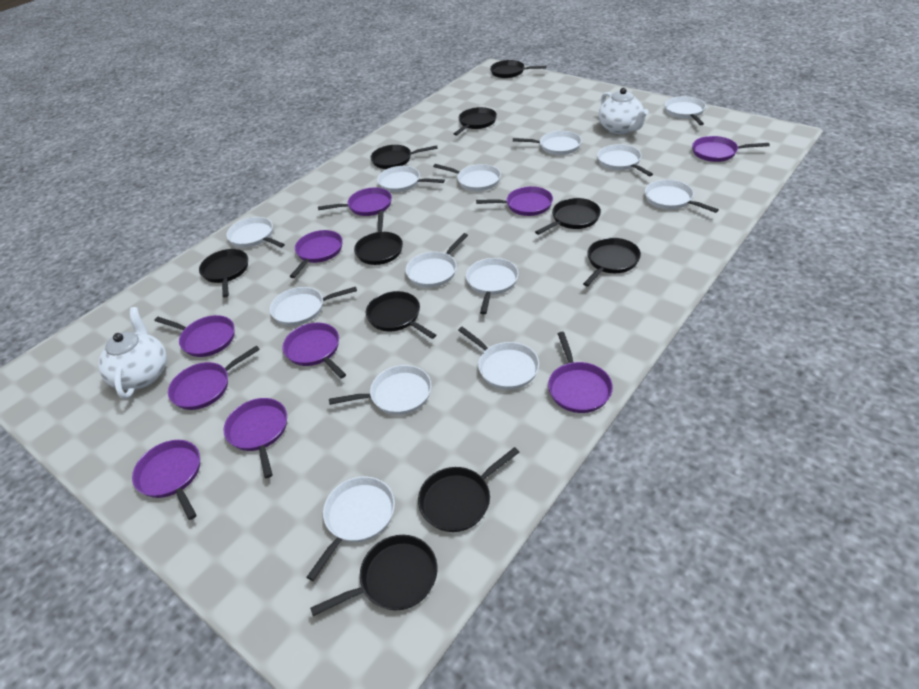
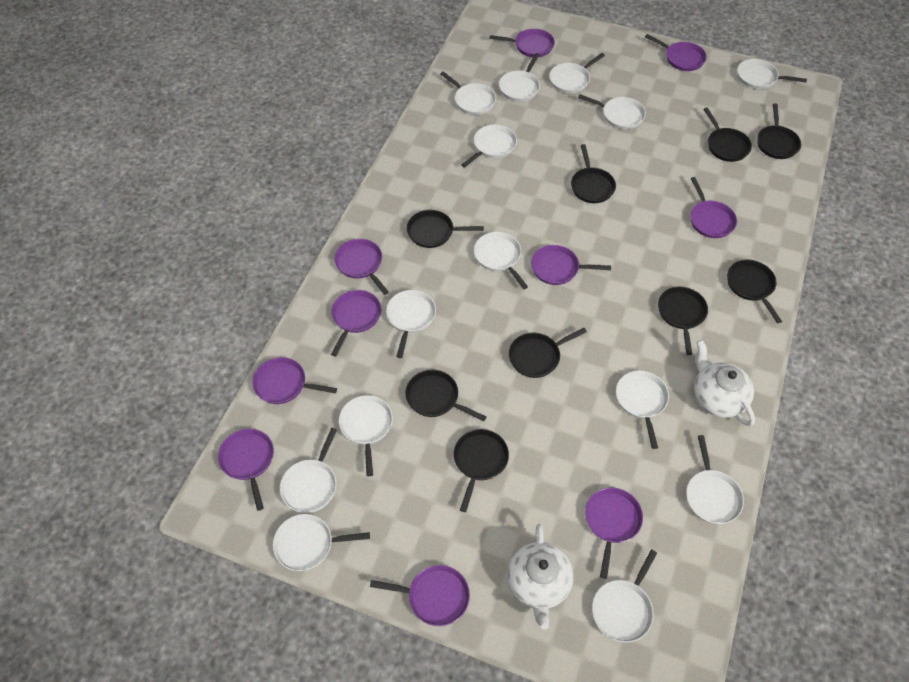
black pan: [199,249,248,297] [310,535,438,616] [354,211,403,265] [366,291,436,339] [370,145,438,169] [418,447,519,532] [454,107,497,135] [490,60,547,78] [535,198,601,235] [583,238,641,286] = 10 -> [405,369,486,422] [407,210,484,248] [454,429,509,512] [509,328,587,378] [571,144,616,203] [658,286,708,355] [703,108,752,162] [727,260,782,323] [757,103,801,159] = 9
white pan: [227,217,285,248] [270,287,357,326] [307,476,395,581] [329,365,432,415] [377,166,445,192] [406,233,468,288] [433,164,501,191] [458,327,539,390] [466,258,519,314] [513,131,582,155] [597,144,653,176] [645,180,719,213] [665,96,706,125] = 13 -> [273,514,370,571] [280,428,337,513] [339,395,393,476] [386,290,436,358] [440,71,496,115] [461,124,517,168] [474,232,528,289] [499,53,540,101] [549,53,605,93] [578,94,646,129] [592,549,657,643] [616,371,669,449] [686,435,744,524] [737,59,807,89] = 14

